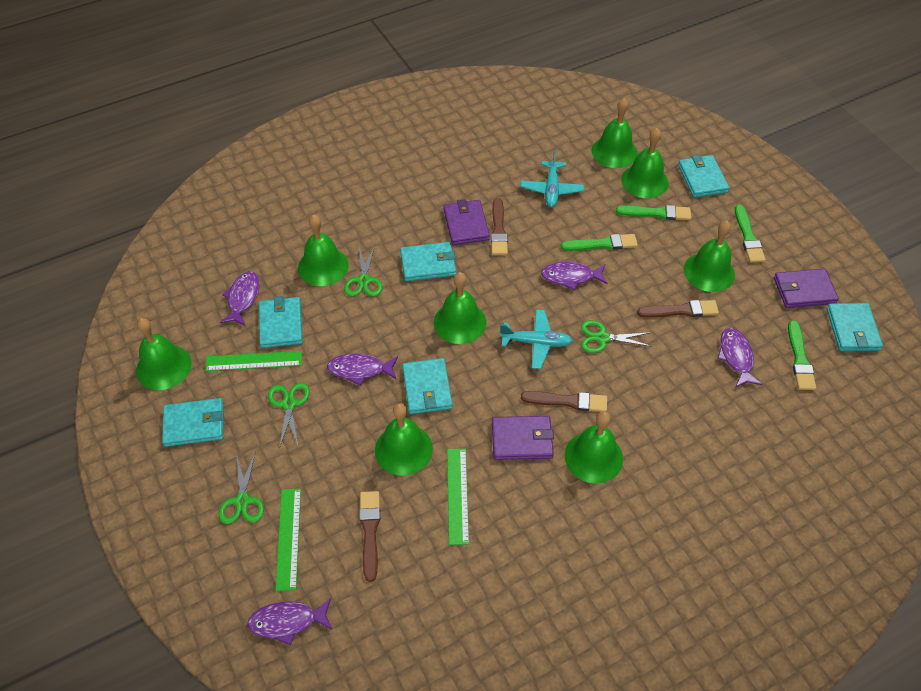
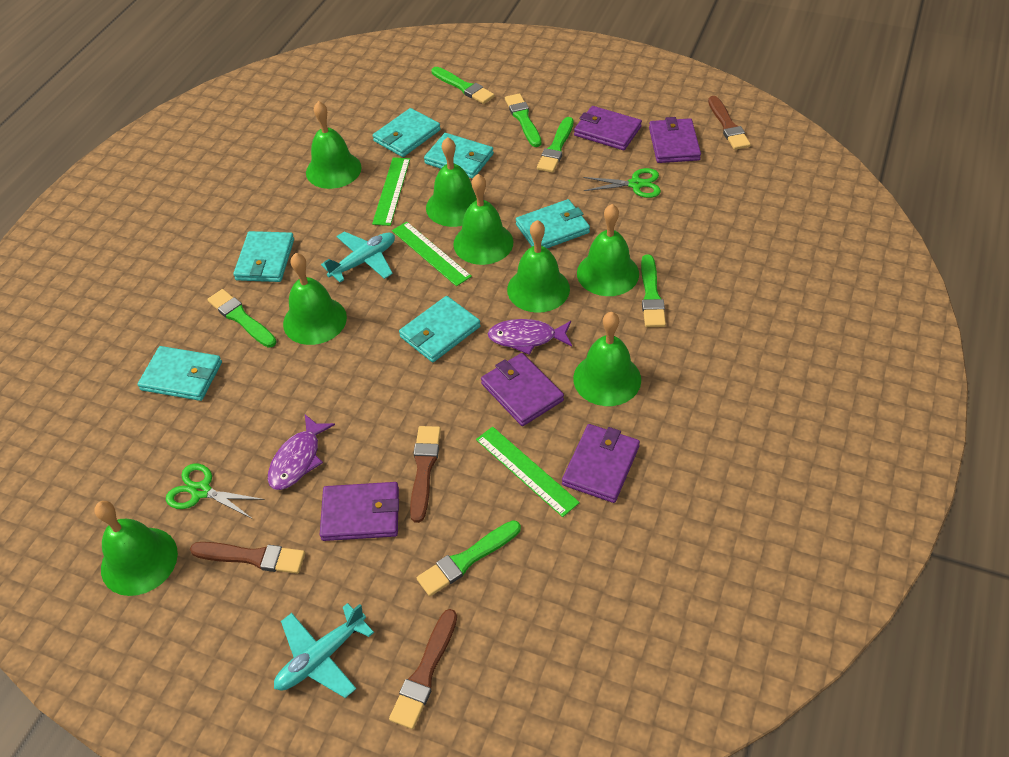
green brush: [561,234,638,251] [616,205,691,220] [735,205,766,263] [788,320,816,390] = 4 -> [207,289,277,348] [417,520,521,596] [431,67,495,104] [505,93,541,147] [537,117,573,173] [641,255,666,327] = 6
green scissors: [219,451,264,524] [268,383,310,449] [344,245,382,296] [581,320,652,353] = 4 -> [166,464,265,518] [583,168,661,198] = 2
purple fish: [220,271,260,326] [247,598,332,645] [327,353,398,386] [541,262,608,290] [717,328,762,388] = 5 -> [268,415,335,490] [488,319,572,355] = 2
purple wallet: [443,199,490,245] [492,416,554,460] [774,269,839,308] = 3 -> [320,482,399,541] [481,353,564,426] [562,424,640,503] [574,106,642,150] [649,117,701,163] = 5

